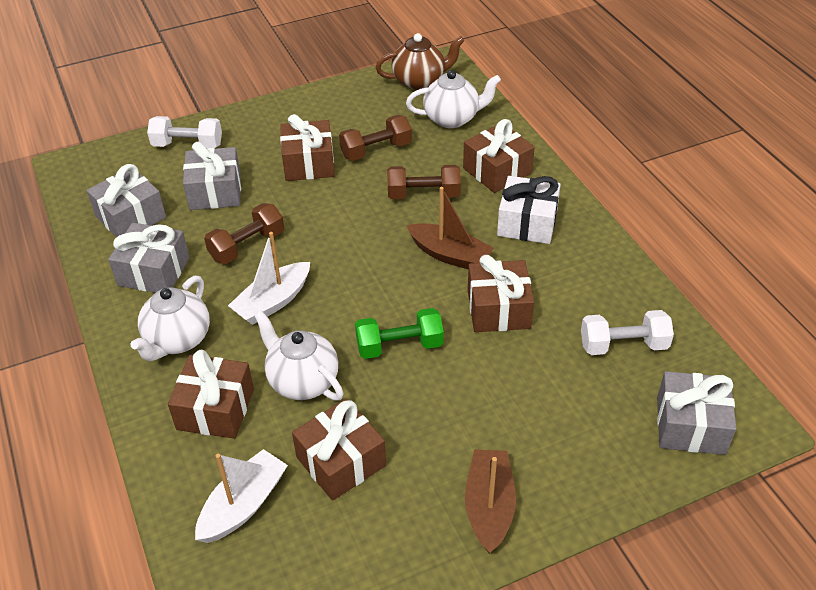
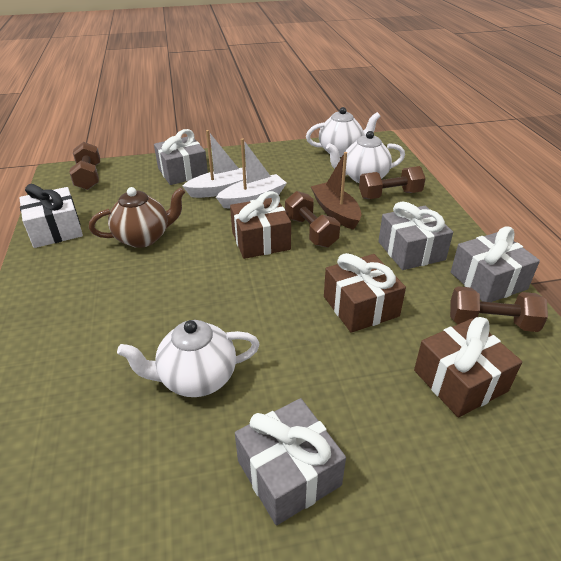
brown boat: [406,187,494,269] [465,449,516,554] = 2 -> [311,152,361,230] = 1
brown dumbbell: [204,203,284,264] [339,115,412,161] [387,165,461,199] = 3 -> [69,142,100,190] [285,191,340,248] [359,166,426,199] [450,286,548,332] = 4
brown gift: [168,350,254,439] [280,114,335,181] [292,399,386,501] [463,119,535,193] [468,255,534,332] = 5 -> [230,191,291,259] [324,253,406,333] [414,317,522,417] = 3
green dumbbell: [355,308,444,359] = 1 -> none = 0
white dumbbell: [147,116,222,149] [581,310,674,355] = 2 -> none = 0

